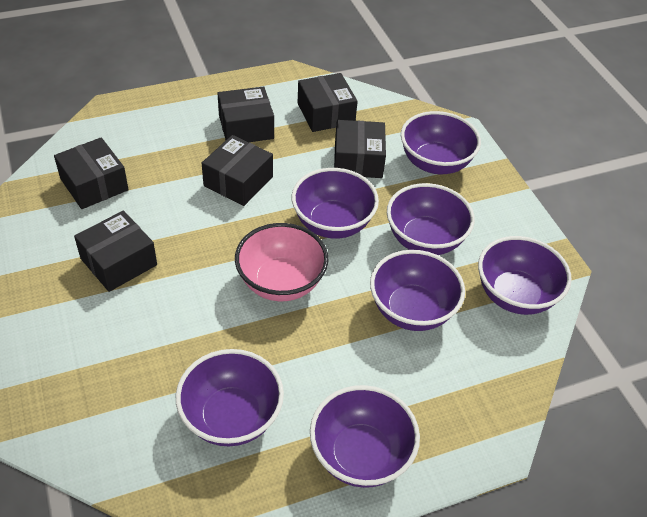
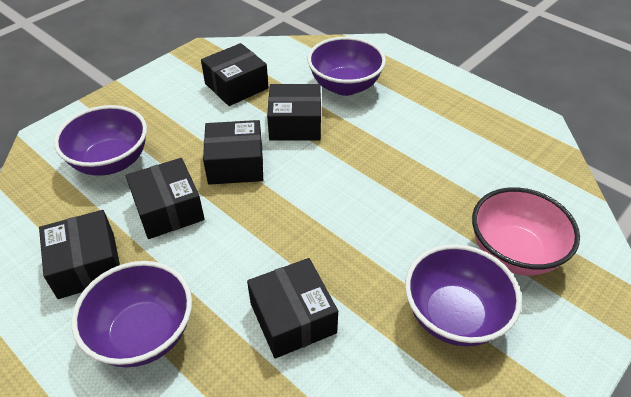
purple bowl: [176,349,284,446] [292,168,379,239] [310,385,420,488] [370,250,465,331] [387,183,475,255] [401,111,481,174] [478,236,572,315] = 7 -> [54,105,147,176] [71,261,192,368] [308,37,386,96] [405,244,522,347] = 4

